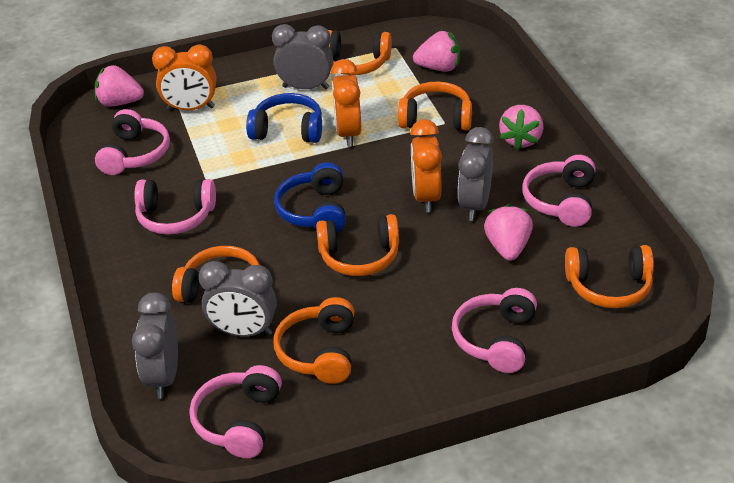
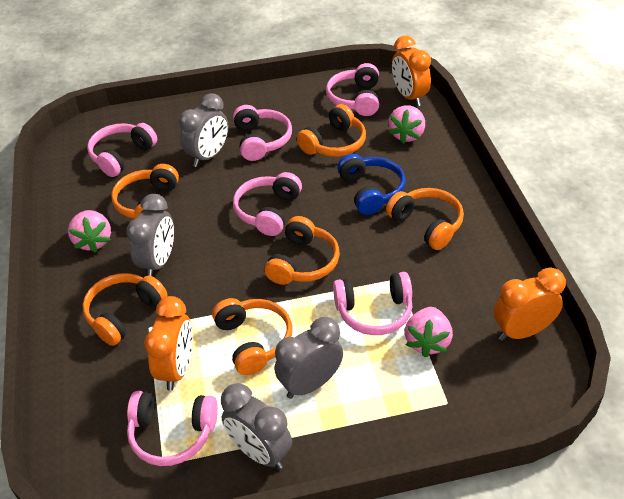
blue headphones: [246,93,322,143] [274,162,346,233] = 2 -> [337,154,406,215] = 1
pink headphones: [95,109,170,175] [134,179,216,235] [189,365,282,458] [452,288,537,373] [522,155,596,227] = 5 -> [87,123,157,177] [127,391,218,466] [233,105,292,161] [233,172,302,236] [326,63,379,116] [333,272,412,335] = 6
pink strawberry: [95,65,144,107] [413,31,460,72] [484,204,533,261] [499,105,543,150] = 4 -> [68,210,111,253] [388,105,425,144] [405,307,453,357] = 3

